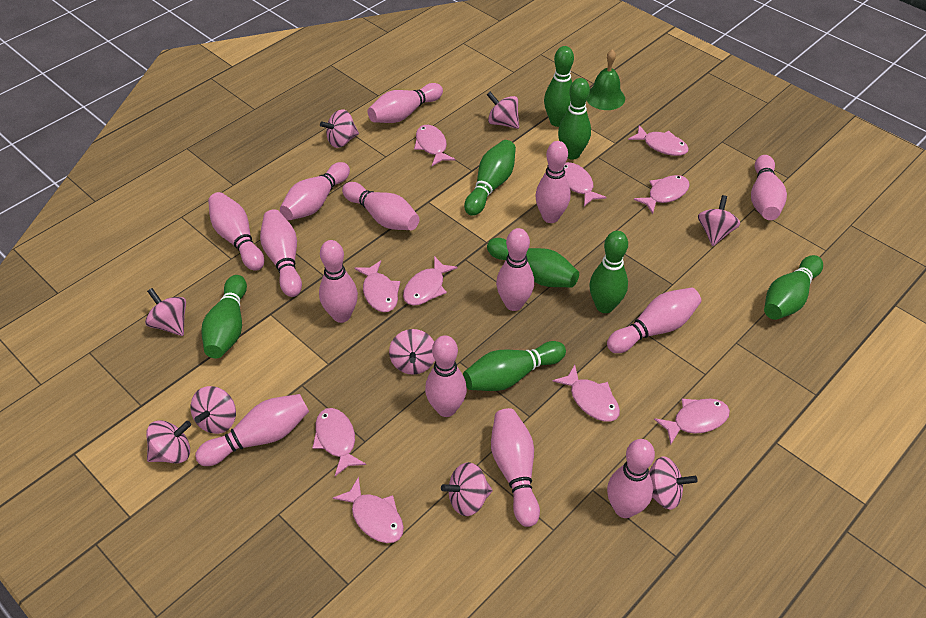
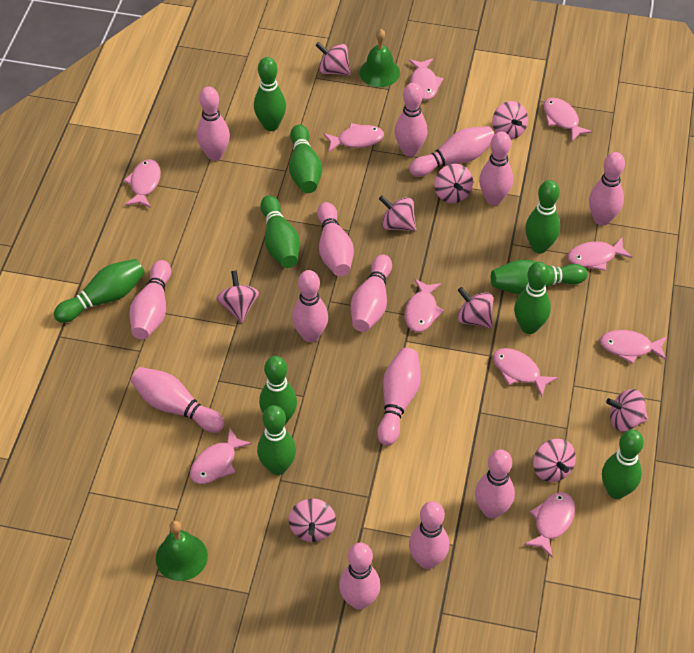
green bell: [587,49,625,110] = 1 -> [156,521,208,581] [359,29,400,87] = 2
green bowling pin: [201,275,247,358] [463,341,566,391] [464,140,516,216] [487,238,579,288] [544,46,574,127] [558,78,591,160] [589,231,628,313] [764,255,823,320] = 8 -> [54,259,145,323] [254,57,286,131] [257,405,296,475] [259,356,297,425] [260,195,300,268] [289,124,322,193] [491,260,588,294] [514,262,551,334] [525,180,560,253] [602,430,644,499] = 10

